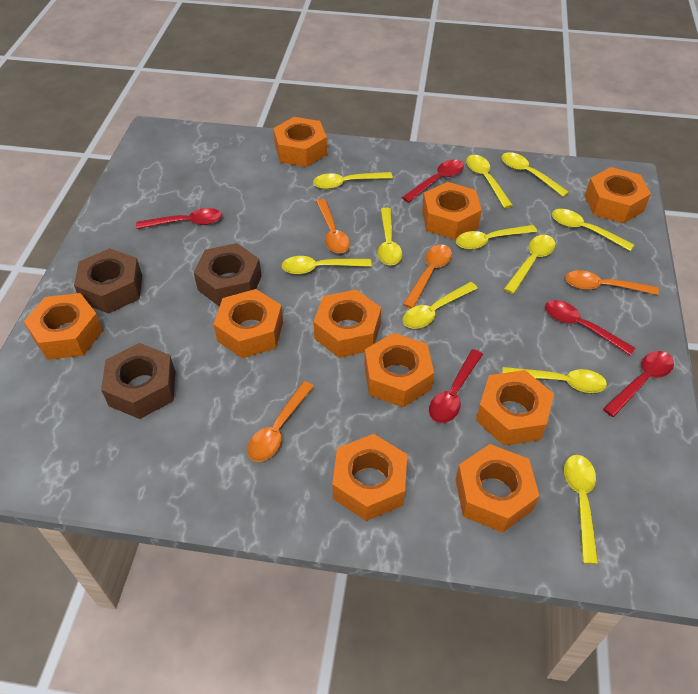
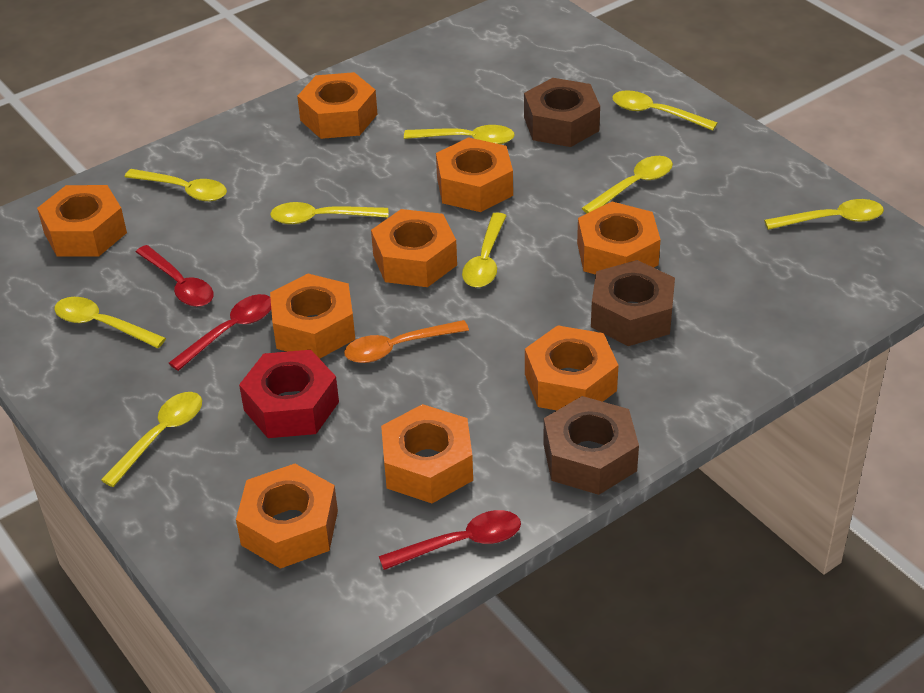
orange nut: [24,293,103,360] [214,289,283,358] [273,117,327,167] [313,290,381,358] [332,434,407,521] [364,333,434,407] [422,182,482,240] [456,444,539,533] [476,370,554,446] [585,167,651,224] = 10 -> [37,185,127,257] [236,464,338,569] [270,274,355,359] [297,72,377,139] [371,209,457,287] [381,404,473,503] [436,137,513,212] [525,325,618,410] [577,202,661,275] = 9
orange spoon: [247,381,314,462] [316,199,350,253] [403,244,452,308] [565,270,659,295] = 4 -> [344,320,469,363] = 1
red nut: none = 0 -> [239,350,339,438] = 1
red spoon: [136,208,222,229] [402,160,464,203] [429,349,483,423] [545,300,635,356] [603,351,674,417] = 5 -> [136,245,214,307] [169,294,271,371] [379,510,521,570] = 3
yellow spoon: [282,256,372,274] [313,172,393,189] [378,208,402,265] [403,282,478,329] [456,225,537,250] [466,155,513,208] [501,152,569,197] [502,367,607,393] [504,235,555,294] [552,209,634,251] [564,455,598,564] = 11 -> [54,297,166,348] [101,392,202,487] [125,169,227,201] [270,202,388,224] [404,125,515,144] [462,212,506,287] [582,156,673,213] [612,90,718,131] [764,199,884,230] = 9

